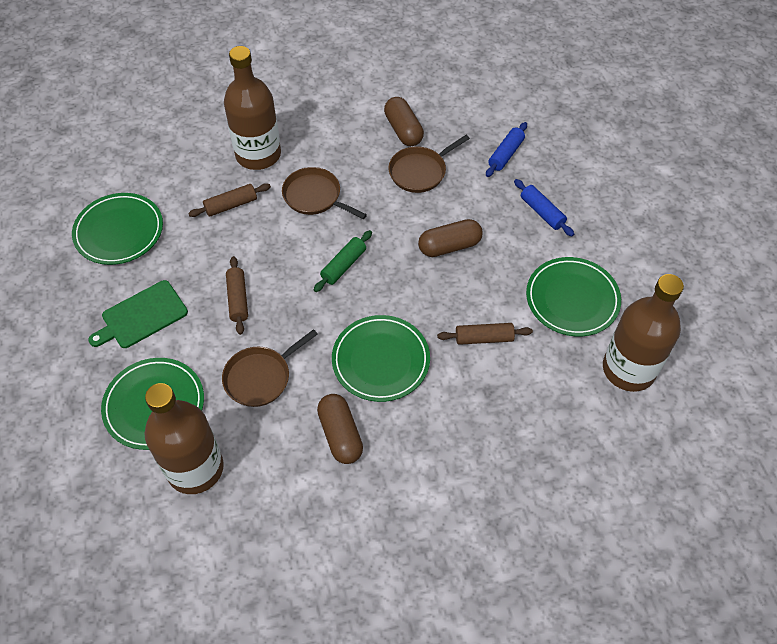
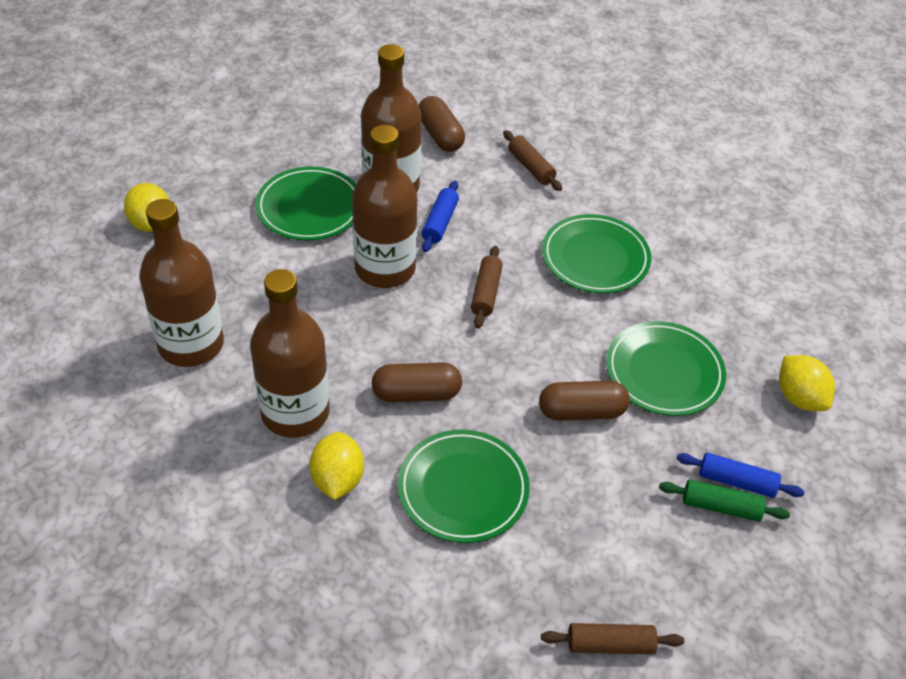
brown bottle: [144,383,224,494] [224,46,281,170] [603,274,684,392] = 3 -> [139,199,224,367] [250,269,330,438] [352,125,417,288] [361,44,422,192] = 4
brown pan: [222,329,318,407] [282,167,367,219] [389,135,470,193] = 3 -> none = 0
green cutting board: [88,280,188,348] = 1 -> none = 0
yellow lemon: none = 0 -> [124,183,169,232] [309,432,364,500] [779,355,835,411] = 3

